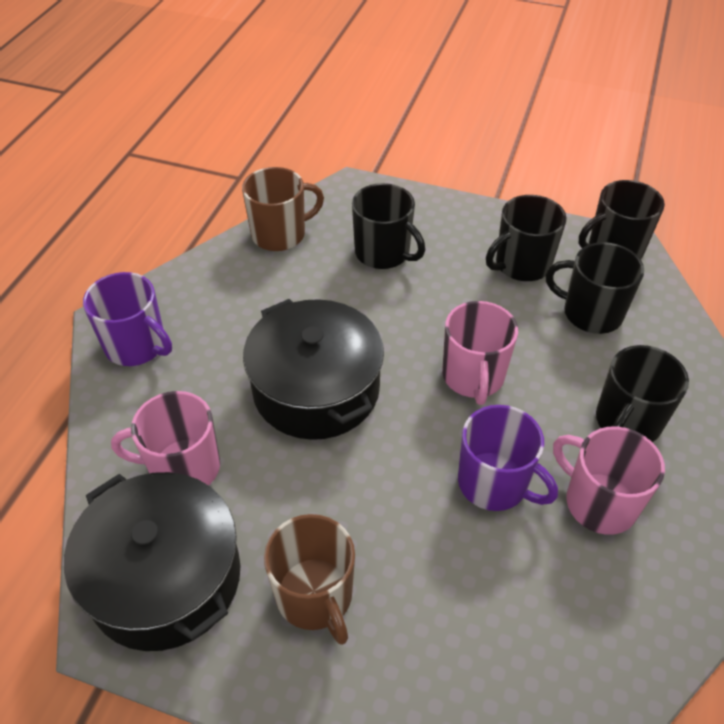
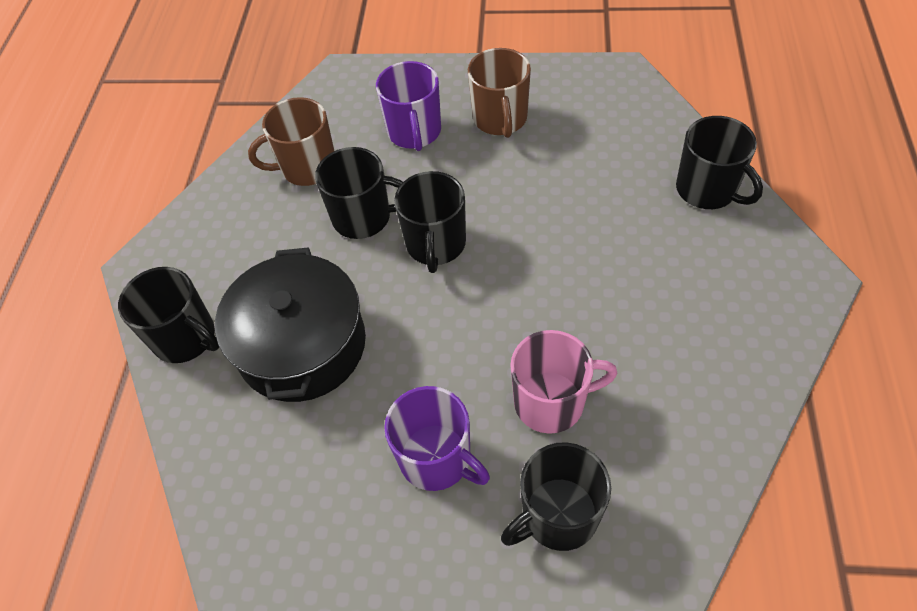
black pot: [64,472,240,651] [243,299,384,440] = 2 -> [215,248,366,402] = 1
pink mug: [111,391,220,485] [442,301,518,405] [553,427,665,535] = 3 -> [510,330,617,434] = 1

